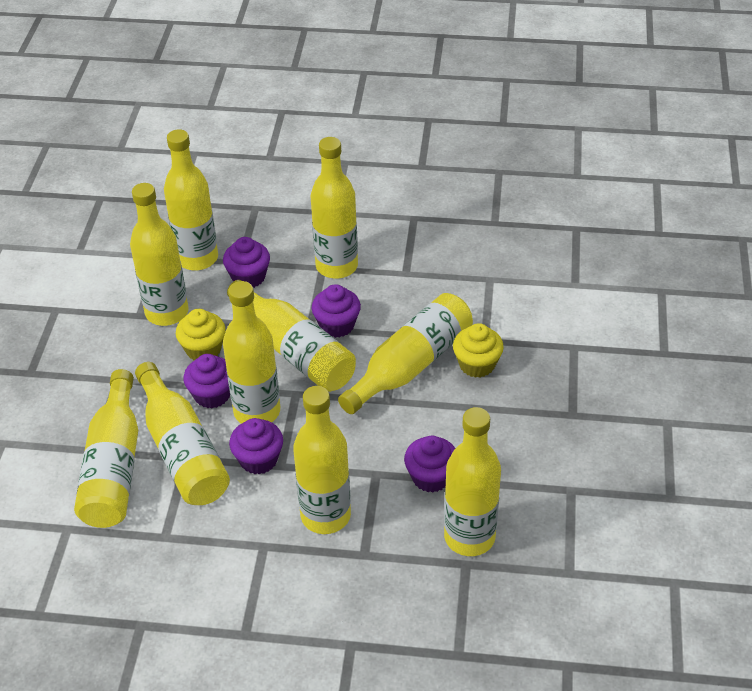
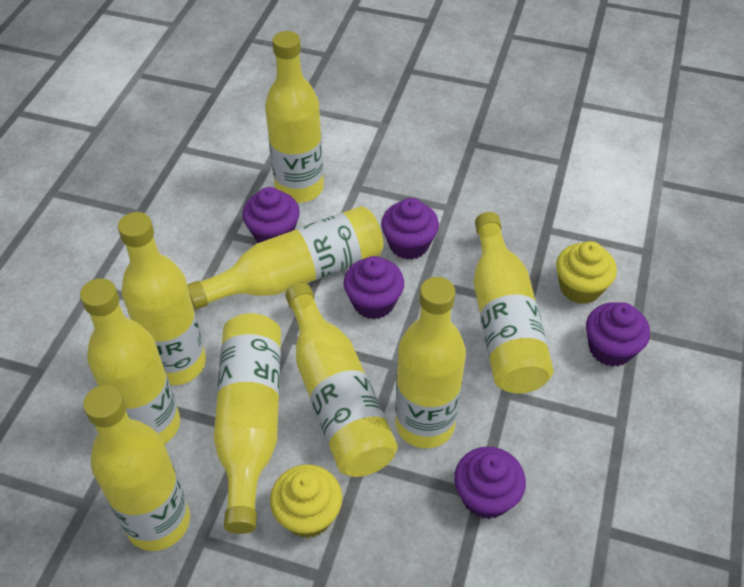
yellow bottle: [74,369,138,528] [130,183,189,326] [135,362,230,505] [164,129,218,271] [223,281,280,424] [227,280,356,392] [293,386,351,534] [311,137,358,279] [338,293,473,414] [444,407,501,556] = 10 -> [80,278,180,444] [83,385,190,551] [118,212,206,385] [187,206,383,310] [214,313,281,534] [265,31,324,203] [285,283,398,477] [395,277,466,448] [473,212,554,394] = 9

